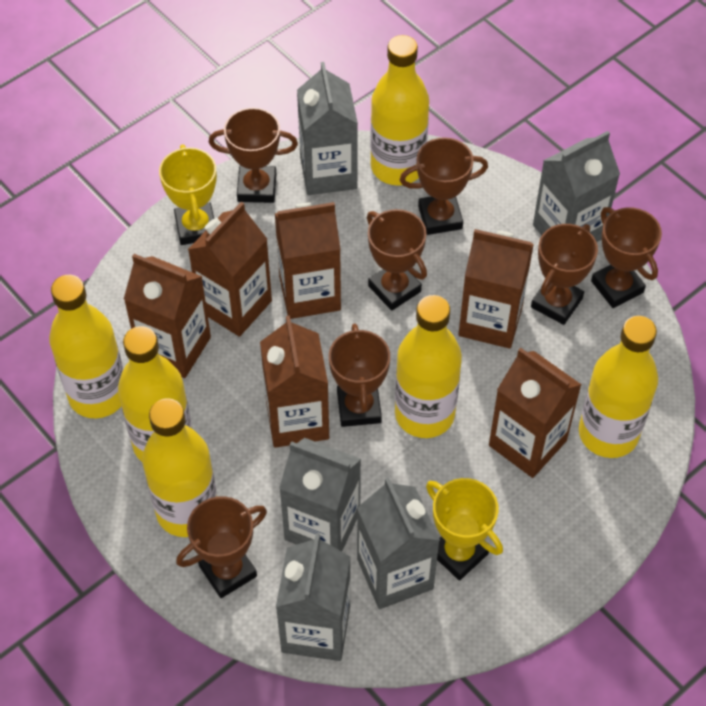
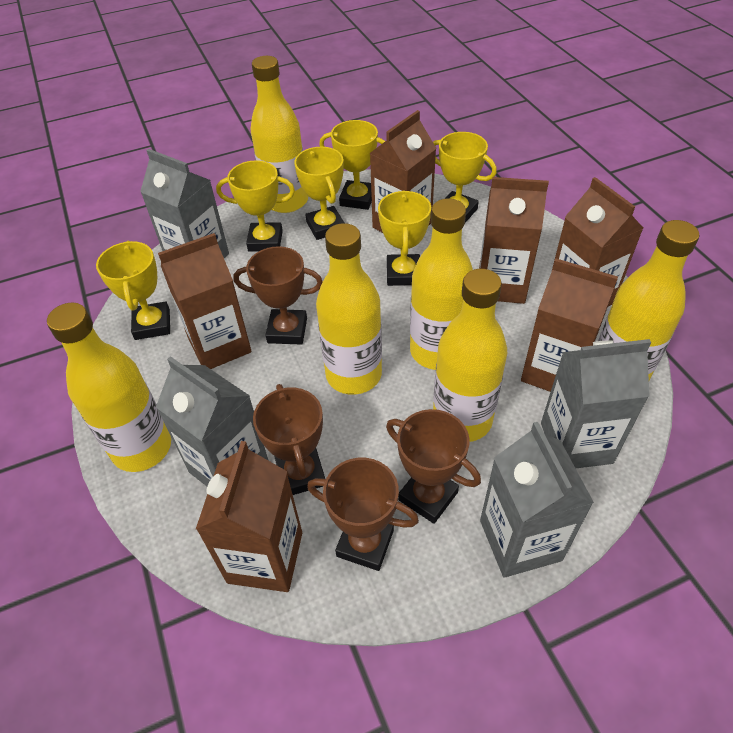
brown trophy: [176,496,267,598] [208,108,298,203] [329,324,390,427] [367,209,427,311] [400,137,488,235] [531,224,598,325] [591,207,662,308] = 7 -> [233,246,323,345] [253,384,325,495] [307,458,419,571] [386,409,481,524] = 4
grey carton: [276,534,350,661] [279,438,361,551] [297,62,358,195] [357,477,440,609] [533,131,620,242] = 5 -> [140,149,229,258] [156,356,269,486] [480,422,594,578] [541,339,651,468] = 4
yellow trophy: [159,144,217,245] [426,478,503,580] = 2 -> [96,241,170,340] [216,160,295,252] [294,147,344,240] [319,120,385,210] [378,190,431,286] [433,132,497,223] = 6

